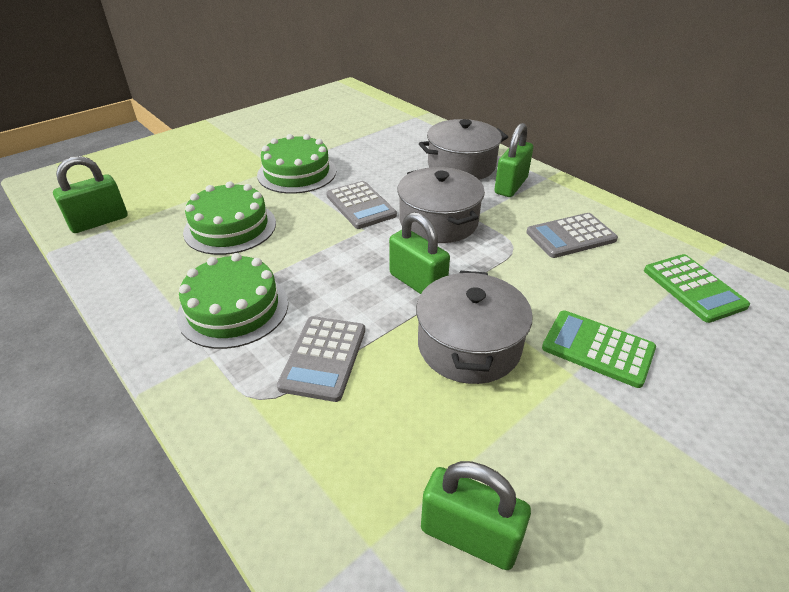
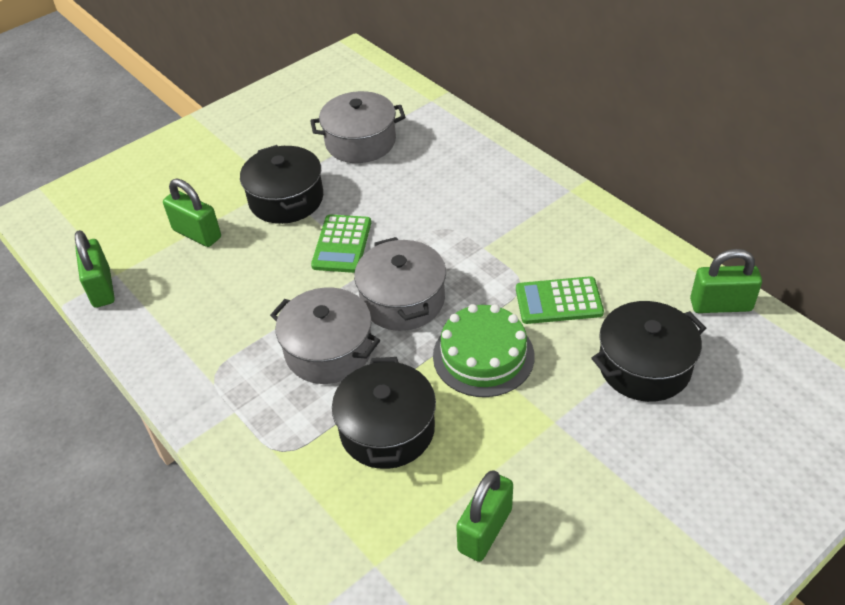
black pot: none = 0 -> [240,145,323,224] [332,357,436,469] [591,301,706,402] = 3
green cake: [177,253,288,349] [183,181,276,255] [257,134,336,194] = 3 -> [433,304,535,397] = 1
grey calculator: [277,316,365,402] [326,181,397,229] [526,213,618,258] = 3 -> none = 0

